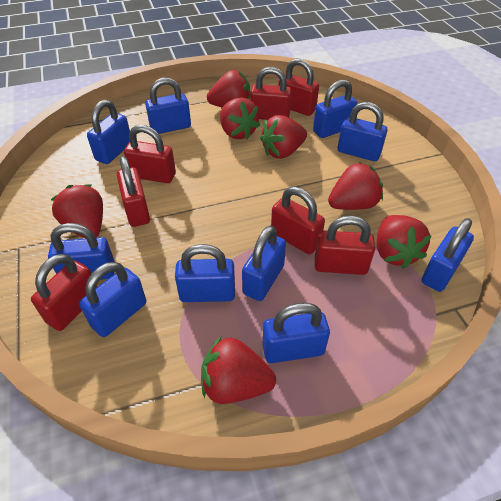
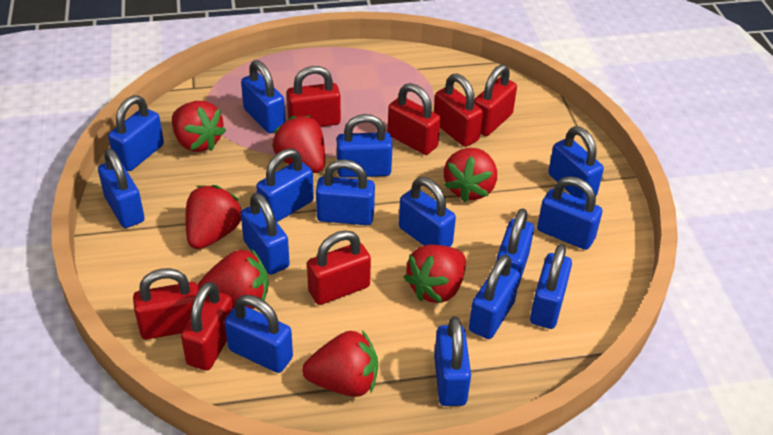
blue padlock: [48,223,115,280] [79,262,146,337] [87,100,130,164] [145,78,191,134] [175,244,235,302] [242,225,286,301] [263,303,330,363] [313,80,358,138] [337,102,387,161] [422,218,474,292] = 10 -> [98,148,145,228] [108,95,164,171] [225,295,293,373] [241,60,286,133] [241,193,290,275] [256,149,314,222] [316,159,375,225] [337,114,392,178] [399,177,456,247] [434,316,471,406] [469,255,520,339] [496,208,534,287] [530,244,572,329] [537,176,602,250] [548,126,604,201] = 15

